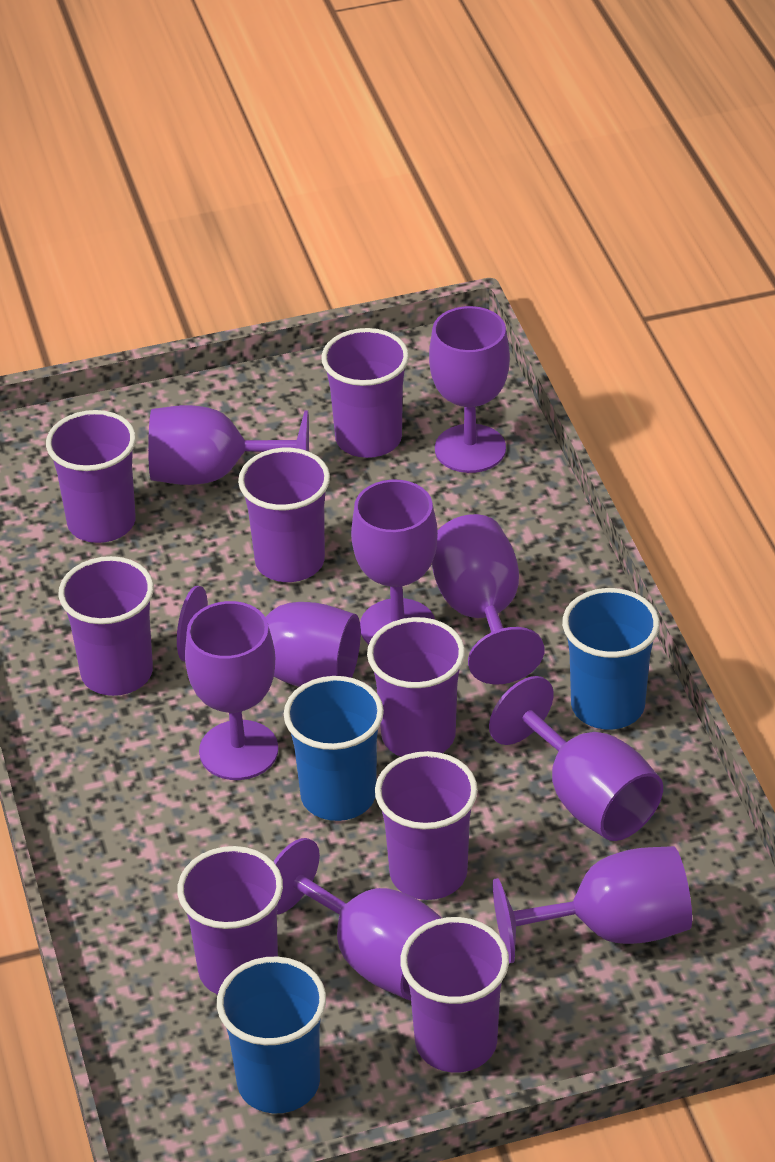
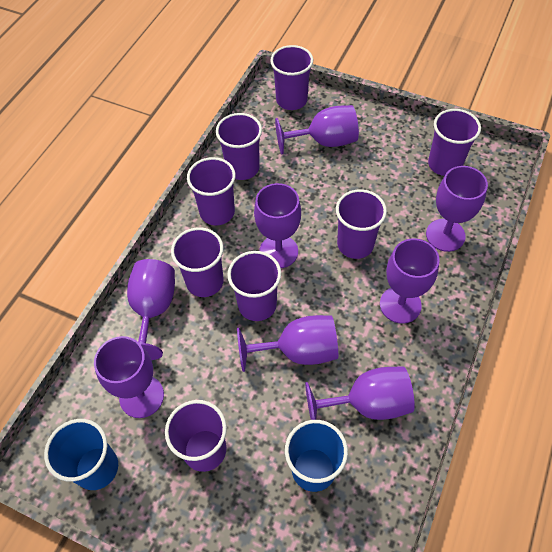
blue cup: [217,956,326,1114] [284,676,384,821] [562,588,660,730] = 3 -> [44,419,118,490] [285,420,348,492] = 2
purple goblet: [148,405,309,485] [177,586,361,687] [185,601,278,780] [273,838,442,1000] [351,480,438,645] [429,306,510,473] [432,514,545,684] [489,676,663,841] [493,846,692,964] = 9 -> [94,336,164,418] [127,259,175,360] [237,315,338,372] [254,183,301,268] [275,105,359,155] [305,366,415,420] [380,239,440,324] [426,166,488,252] = 8

